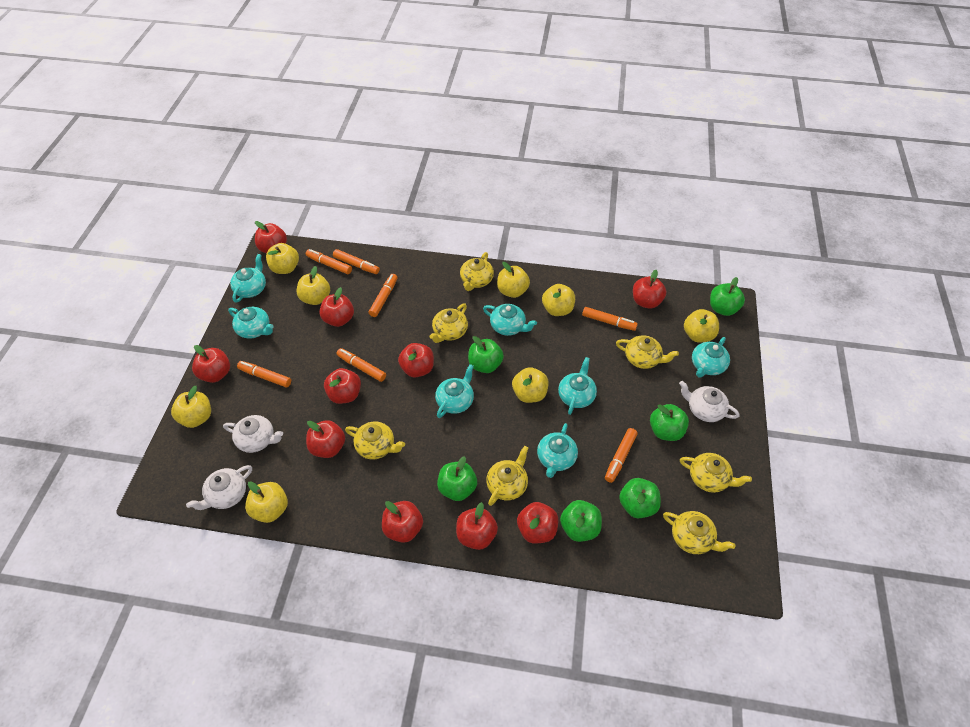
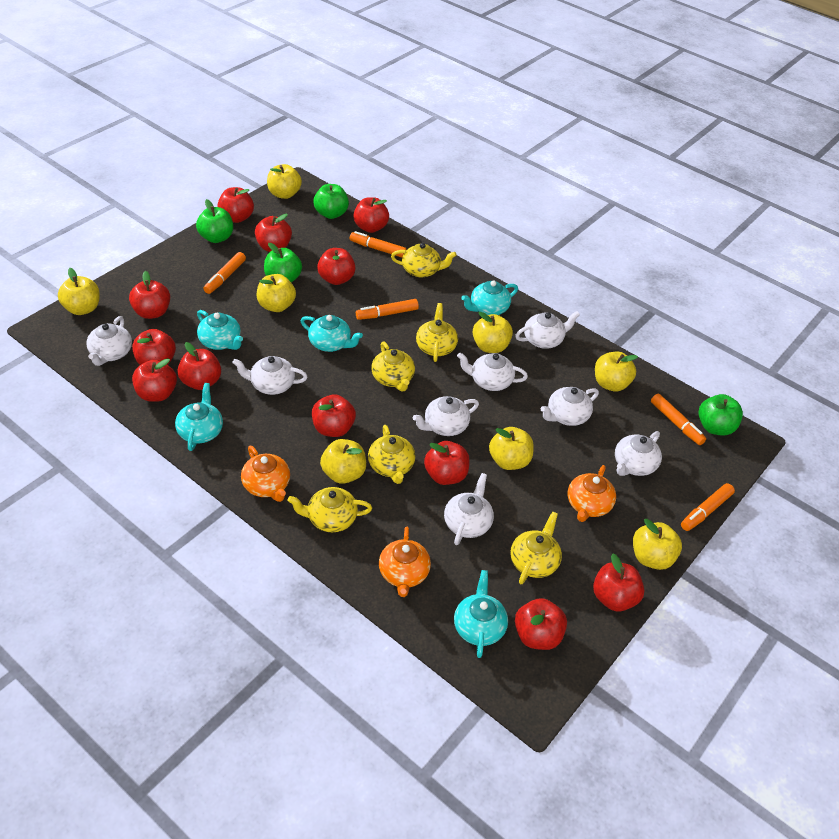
green apple: [437,456,477,501] [468,336,504,373] [560,500,602,542] [619,478,661,518] [650,404,689,441] [710,277,745,316] = 6 -> [196,199,233,243] [264,243,302,283] [313,184,349,219] [699,394,743,436] = 4
orange marker: [237,361,291,387] [306,249,352,274] [333,249,380,274] [336,348,386,382] [369,274,398,317] [582,307,638,331] [605,428,638,483] = 7 -> [203,252,246,294] [349,231,407,257] [356,299,419,320] [651,394,706,445] [681,483,735,531] = 5
orange teapot: none = 0 -> [241,446,290,502] [379,527,431,597] [568,465,616,522] = 3
red apple: [192,345,230,383] [255,221,287,253] [306,420,345,458] [319,287,354,327] [324,368,361,404] [382,501,423,543] [398,343,434,378] [456,502,498,550] [517,502,558,544] [633,270,666,309] = 10 -> [129,271,170,319] [132,329,176,365] [132,358,177,402] [177,342,221,390] [218,187,254,223] [255,214,292,252] [312,394,356,437] [317,248,356,285] [353,197,389,233] [424,441,469,485] [515,598,567,650] [593,554,645,611] = 12
turquoise teapot: [228,307,274,339] [230,254,266,303] [435,364,474,418] [483,304,537,336] [537,423,578,478] [558,357,597,415] [692,337,730,378] = 7 -> [175,383,223,451] [197,310,243,350] [301,315,363,352] [454,570,508,658] [461,280,518,315] = 5
white teapot: [186,465,252,510] [223,415,283,453] [679,381,739,422] = 3 -> [86,316,132,366] [232,356,308,395] [413,396,479,436] [444,473,494,545] [457,353,528,391] [515,311,580,349] [541,387,599,426] [615,431,662,476] = 8
yellow teapot: [345,421,405,459] [430,303,468,343] [460,252,494,291] [486,446,528,506] [616,335,679,369] [663,511,735,554] [680,453,752,493] = 7 -> [288,487,372,532] [368,425,415,484] [371,342,415,392] [391,243,457,278] [416,303,458,362] [510,512,562,584] = 6

